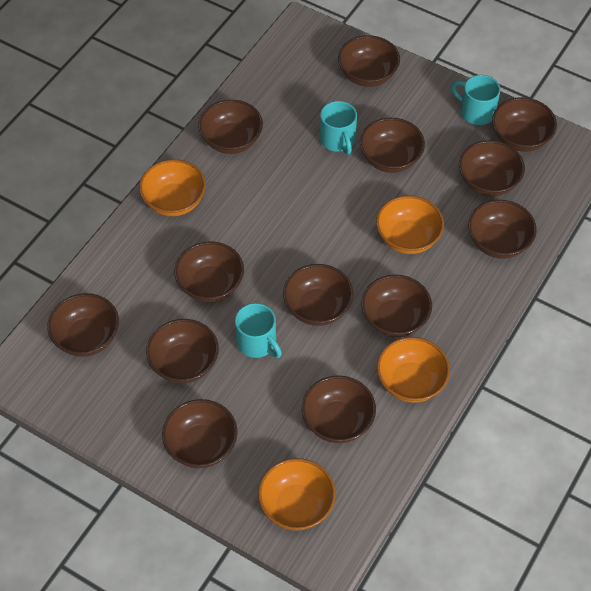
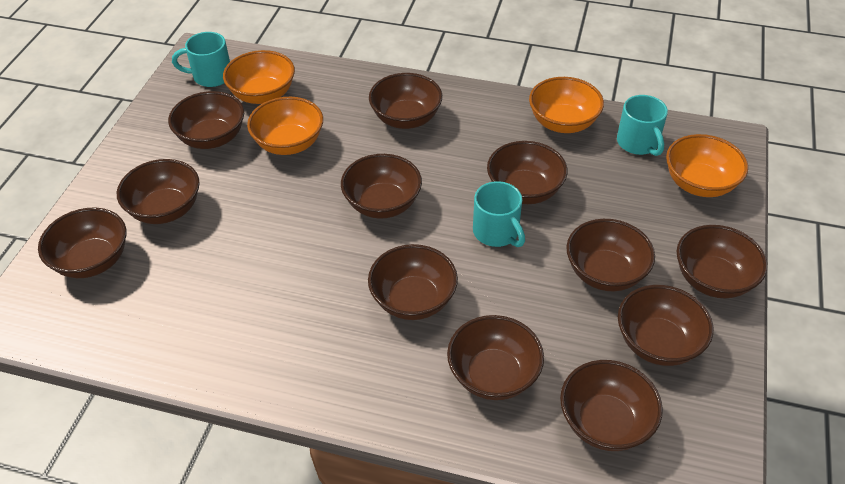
brown bowl: [47,293,119,357] [146,319,219,384] [162,399,238,468] [174,241,244,302] [198,100,263,154] [283,264,354,326] [302,376,376,443] [338,35,400,87] [360,118,425,173] [361,275,432,337] [459,140,525,196] [468,200,537,259] [492,98,557,152] = 13 -> [38,208,126,278] [117,159,200,224] [168,91,244,149] [341,154,422,219] [368,244,458,320] [369,73,442,129] [447,315,544,400] [487,141,568,204] [560,360,663,451] [566,219,655,291] [618,285,713,366] [677,225,768,298] = 12

